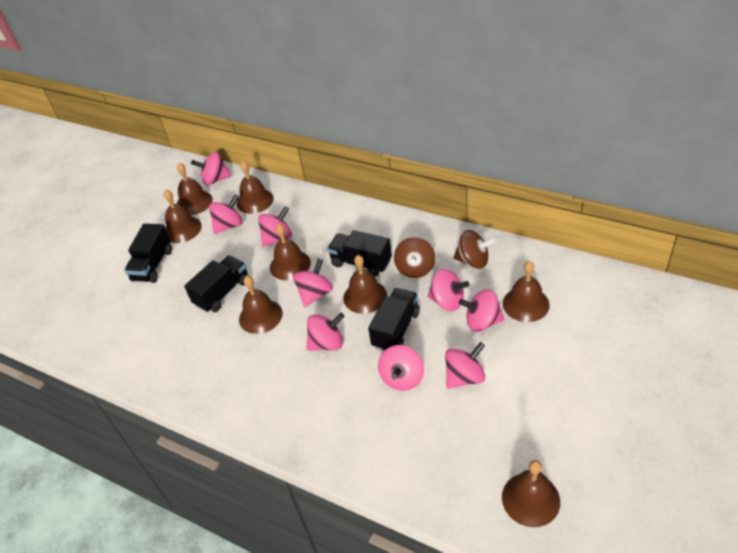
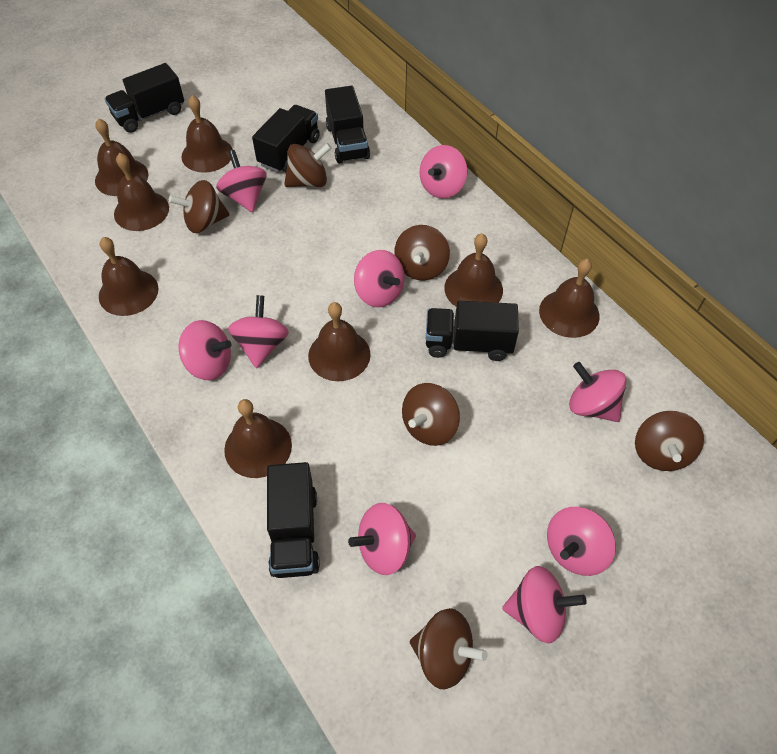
black truck: [124,223,172,283] [184,255,248,312] [327,230,392,276] [368,288,420,351] = 4 -> [105,63,184,133] [252,105,320,173] [267,462,320,578] [325,86,370,164] [426,300,519,361] = 5
brown spinning top: [394,237,435,278] [453,230,496,269] = 2 -> [169,180,230,233] [284,143,331,187] [394,225,450,281] [402,383,460,446] [410,608,488,689] [635,411,704,471] = 6

